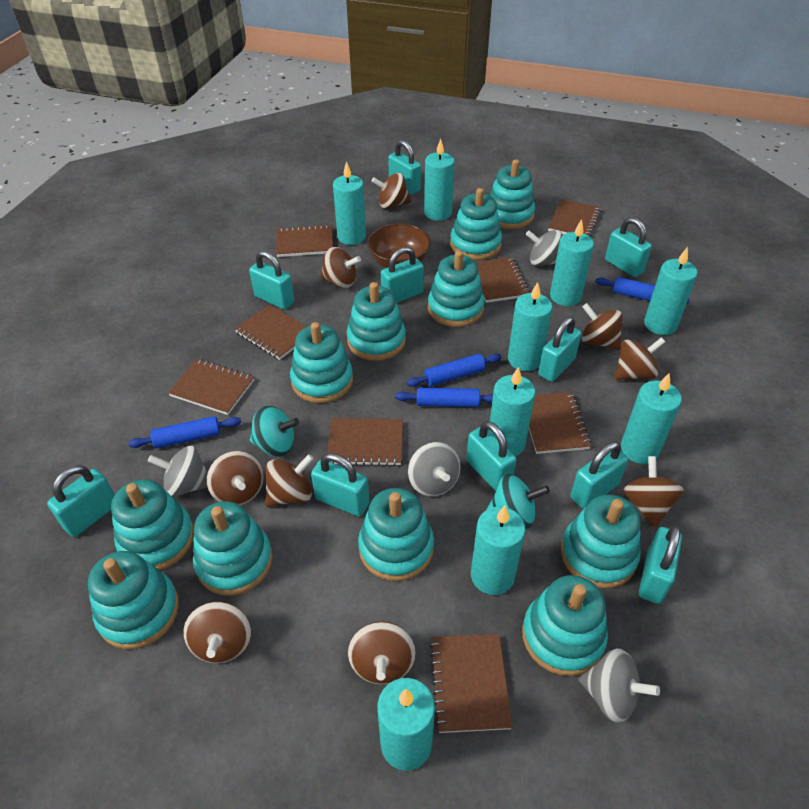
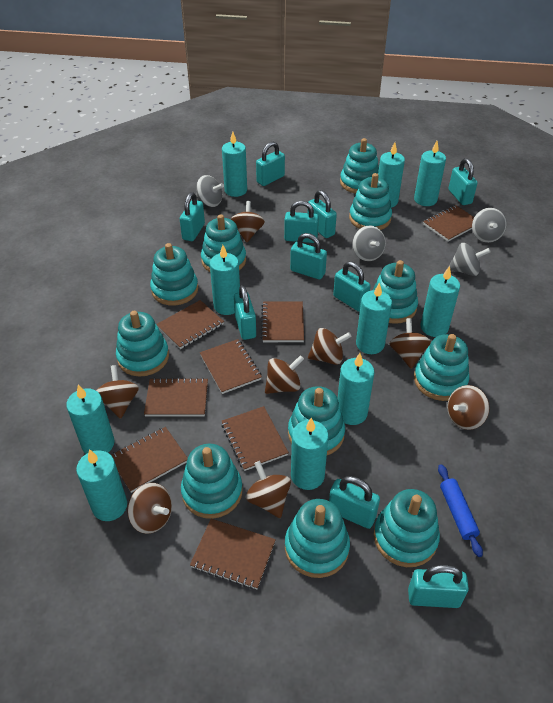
blue rolling pin: [128,416,241,449] [395,387,493,407] [407,354,502,387] [595,277,689,303] = 4 -> [438,464,483,557] = 1
brown bowl: [367,223,431,268] = 1 -> none = 0
brown spinning top: [183,602,251,663] [207,451,264,505] [265,454,314,507] [320,247,361,288] [348,621,416,684] [371,173,411,209] [582,303,623,350] [614,337,665,380] [623,456,684,528] = 9 -> [96,365,139,419] [127,483,172,534] [231,201,265,242] [246,461,291,518] [265,355,304,394] [308,328,351,365] [389,318,431,369] [447,385,489,430] = 8
turquoise candle: [333,161,366,245] [377,678,435,771] [424,139,455,221] [471,506,525,595] [489,367,535,456] [508,282,552,371] [550,219,594,306] [621,373,682,464] [644,247,697,335] = 9 -> [66,385,115,454] [76,449,127,521] [210,245,240,315] [222,132,247,197] [291,418,329,490] [337,353,374,425] [356,282,392,354] [378,142,405,208] [414,141,446,206] [420,266,460,337] = 10
turquoise spinning top: [250,406,299,457] [487,474,550,529] = 2 -> none = 0

